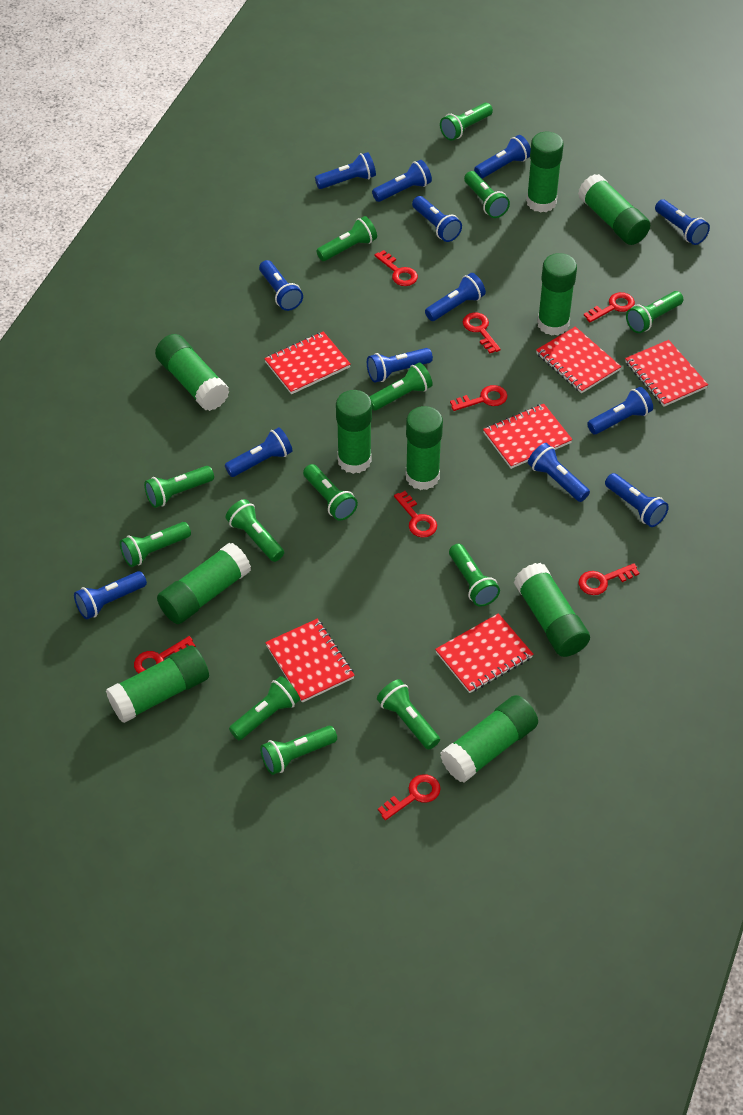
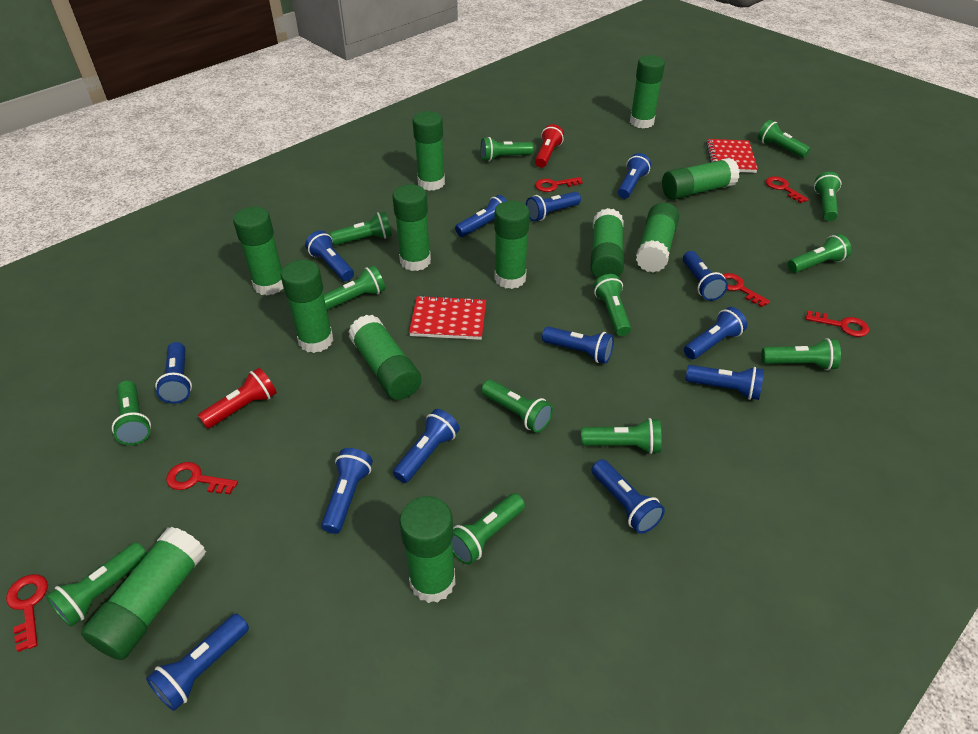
green glue stick: [106,645,209,723] [155,334,229,411] [157,543,251,624] [336,390,372,474] [406,406,443,490] [440,695,538,783] [514,563,590,657] [526,132,564,213] [537,253,577,336] [578,174,650,245] = 10 -> [81,526,206,660] [233,207,284,295] [281,260,333,353] [348,315,422,400] [393,184,431,271] [399,496,456,603] [413,111,445,191] [494,201,530,289] [590,208,624,278] [630,55,665,128] [636,202,679,273] [662,158,740,200] = 12
red flashlight: none = 0 -> [198,368,277,429] [535,124,564,168] = 2
red key: [134,636,196,674] [375,250,418,286] [378,774,441,820] [394,491,437,537] [450,385,507,411] [463,312,501,353] [579,563,639,595] [584,292,635,322] = 8 -> [6,574,48,652] [166,462,238,494] [535,177,583,192] [723,273,770,307] [766,176,809,203] [806,311,869,337] = 6
red notebook: [264,331,351,394] [265,619,355,703] [435,613,533,693] [483,404,573,469] [536,327,621,393] [625,340,708,407] = 6 -> [409,295,486,340] [706,139,758,173] = 2

